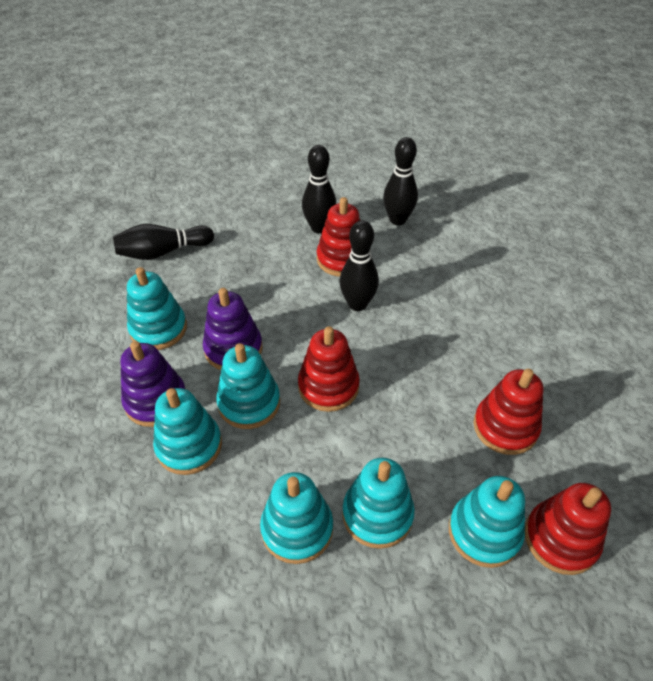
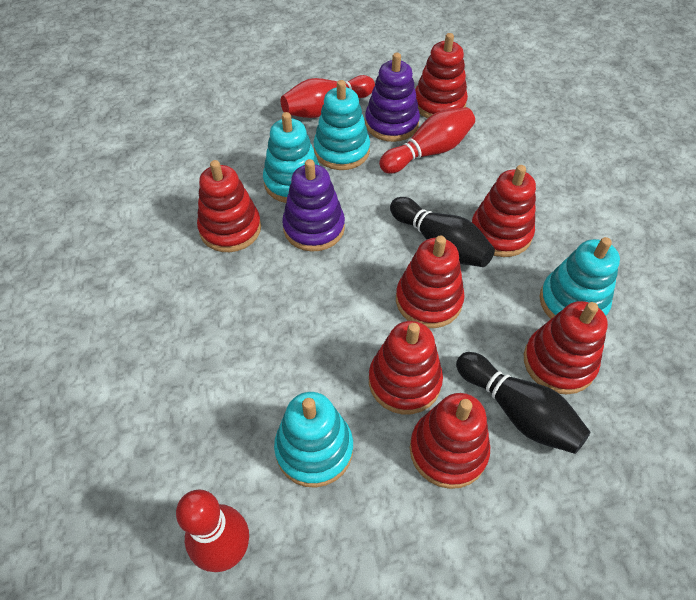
black bowling pin: [113,224,214,260] [302,145,336,233] [339,220,379,311] [383,137,418,225] = 4 -> [390,197,495,267] [456,352,591,454] = 2
red bowling pin: none = 0 -> [176,490,249,572] [281,75,375,118] [379,107,475,174] = 3
red stacking toy: [298,326,360,412] [317,197,361,277] [474,369,543,455] [525,483,611,575] = 4 -> [197,160,261,252] [369,321,443,414] [396,236,465,328] [410,393,490,489] [415,33,468,118] [472,165,536,257] [524,301,608,395] = 7
turquoise stacking toy: [127,267,187,350] [153,388,222,475] [216,343,280,429] [260,472,333,564] [342,458,415,549] [449,476,525,568] = 6 -> [263,112,320,203] [274,392,353,488] [313,80,370,170] [540,237,620,319] = 4

